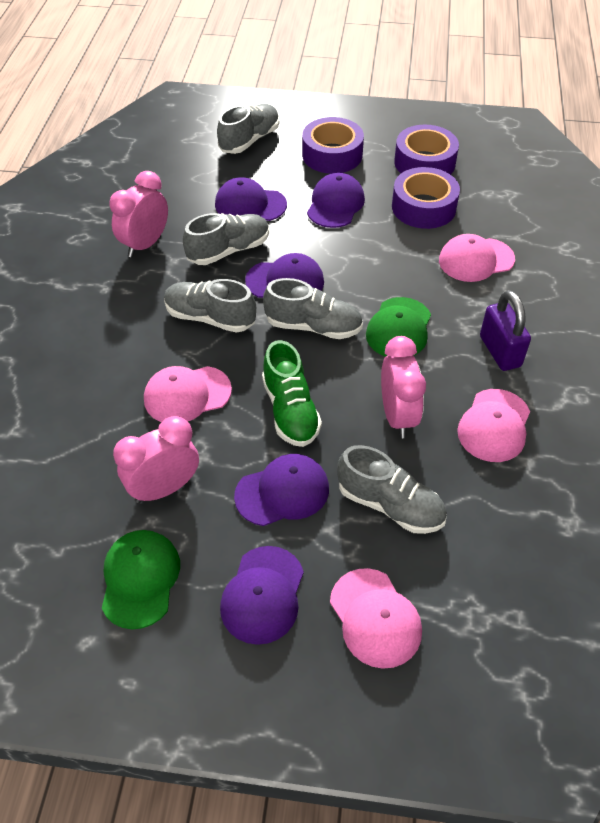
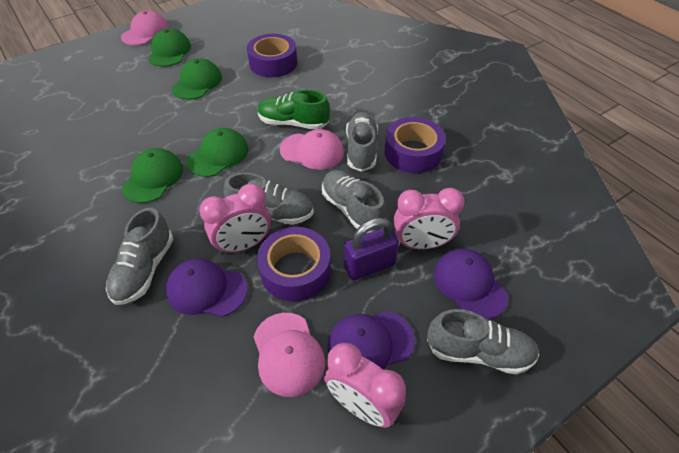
green cap: [102,530,180,629] [366,297,431,357] = 2 -> [122,148,183,203] [148,28,191,67] [172,58,222,100] [186,128,248,177] = 4
pink cap: [144,366,232,422] [330,568,422,669] [439,234,515,282] [457,389,530,462] = 4 -> [121,11,169,45] [254,313,325,397] [280,129,344,170] = 3
purple cap: [215,177,287,221] [220,546,304,645] [234,454,329,526] [245,253,324,298] [307,173,365,228] = 5 -> [166,258,248,317] [327,311,415,370] [434,249,508,320] = 3

